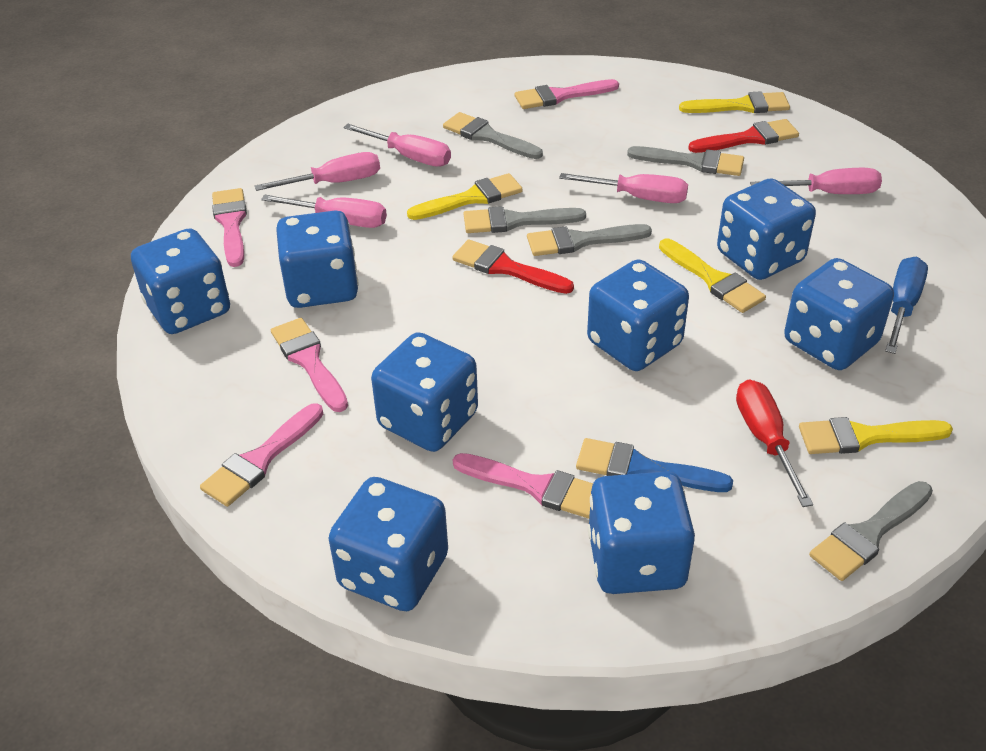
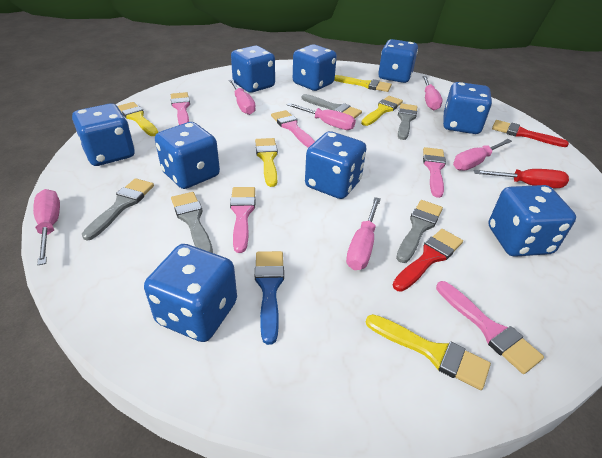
blue dice: [131,228,230,334] [276,211,359,308] [328,477,448,611] [371,332,478,452] [587,259,689,371] [588,472,695,594] [717,178,816,280] [784,258,894,370] = 8 -> [72,103,135,166] [144,244,237,342] [155,122,220,189] [231,46,275,93] [293,44,337,91] [305,131,367,199] [378,39,418,83] [443,82,492,134] [488,185,576,257] = 9
blue screwdriver: [885,257,928,354] = 1 -> none = 0
pink screwdriver: [255,152,380,191] [261,195,387,228] [344,124,451,167] [559,173,688,203] [750,168,882,194] = 5 -> [33,189,60,265] [229,79,256,115] [287,103,356,130] [346,197,381,270] [422,76,443,110] [453,139,512,171] = 6
yellow brush: [407,173,523,220] [659,238,766,313] [679,91,790,113] [799,417,953,454] = 4 -> [117,102,158,136] [255,138,278,187] [334,75,392,92] [361,96,403,126] [366,314,491,390] = 5

